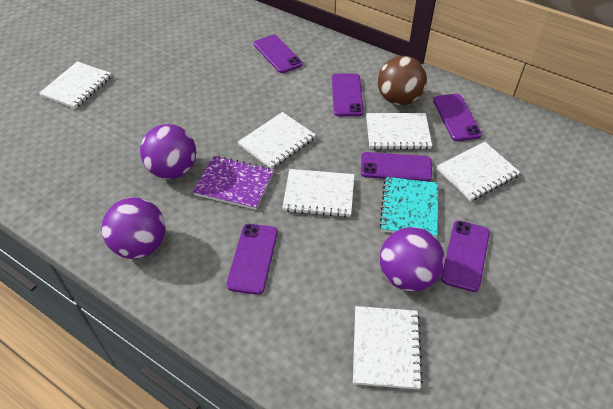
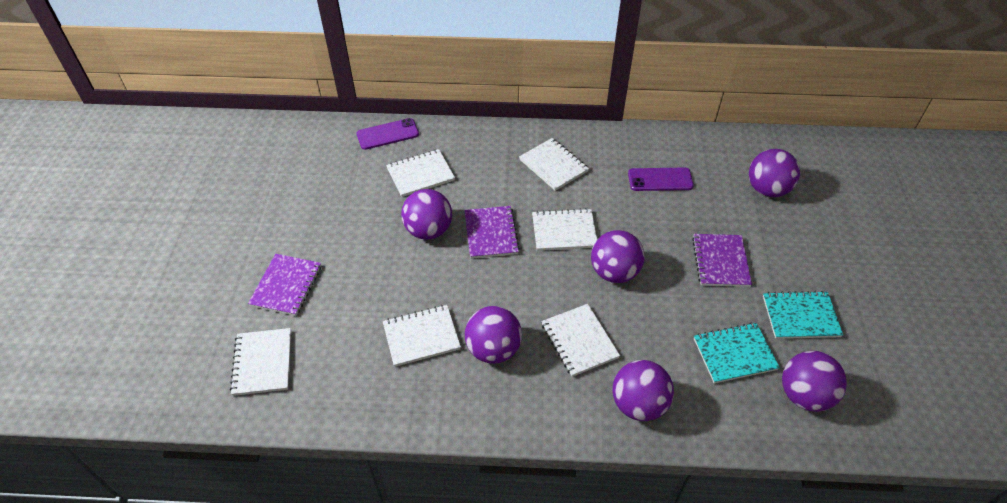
brown ball: [378,56,427,105] = 1 -> none = 0
purple ball: [101,198,166,259] [140,124,196,179] [380,227,445,291] = 3 -> [401,189,452,240] [465,306,522,364] [591,230,645,283] [613,360,674,421] [749,149,800,197] [782,351,847,412] = 6
purple notebook: [193,156,274,210] = 1 -> [248,254,321,316] [464,206,520,259] [692,234,752,287] = 3
purple phone: [226,224,278,295] [254,35,303,73] [332,74,364,116] [361,152,432,182] [433,94,482,141] [441,220,490,292] = 6 -> [356,118,419,150] [628,168,694,191] = 2
turquoise notebook: [379,177,438,237] = 1 -> [694,323,780,383] [763,291,843,339] = 2

